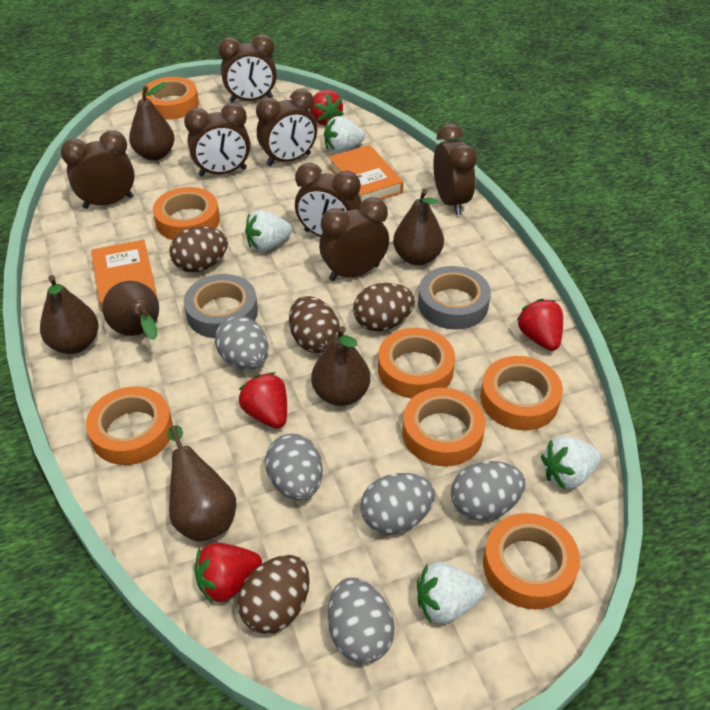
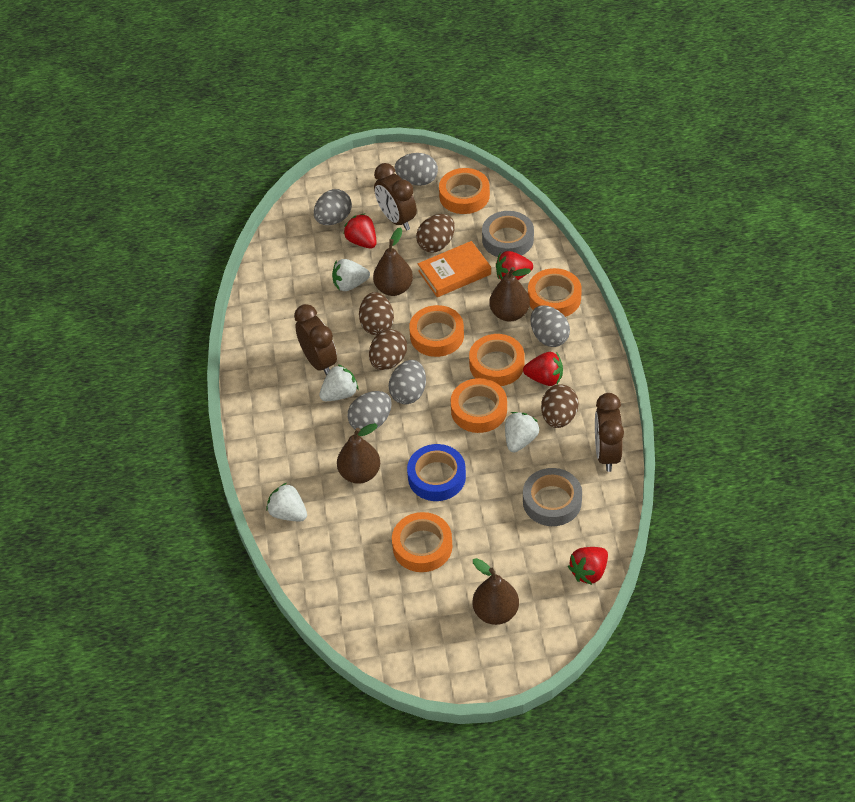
blue tape: none = 0 -> [407,444,466,501] = 1
brown clock: [61,130,135,209] [184,103,250,177] [218,34,277,103] [256,89,317,166] [295,163,362,237] [319,197,389,281] [433,124,477,215] = 7 -> [294,304,337,376] [374,163,417,231] [595,393,624,472] = 3
brown pear: [40,275,98,354] [102,281,159,340] [129,82,175,161] [167,425,236,542] [311,326,370,406] [393,189,444,265] = 6 -> [337,423,380,484] [373,227,413,296] [473,558,519,625] [489,267,531,322] = 4
orange book: [91,240,158,312] [329,145,404,202] = 2 -> [418,241,491,297] = 1
orange tape: [86,386,173,465] [141,77,199,120] [153,187,220,240] [378,328,455,398] [402,388,486,466] [480,356,563,430] [483,513,580,609] = 7 -> [392,512,452,572] [409,305,464,357] [439,168,490,214] [451,378,507,433] [469,334,524,386] [528,268,582,317] = 6

